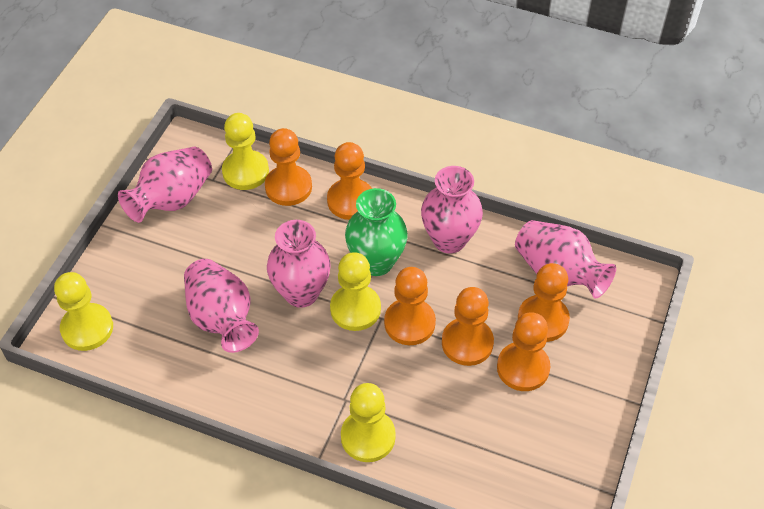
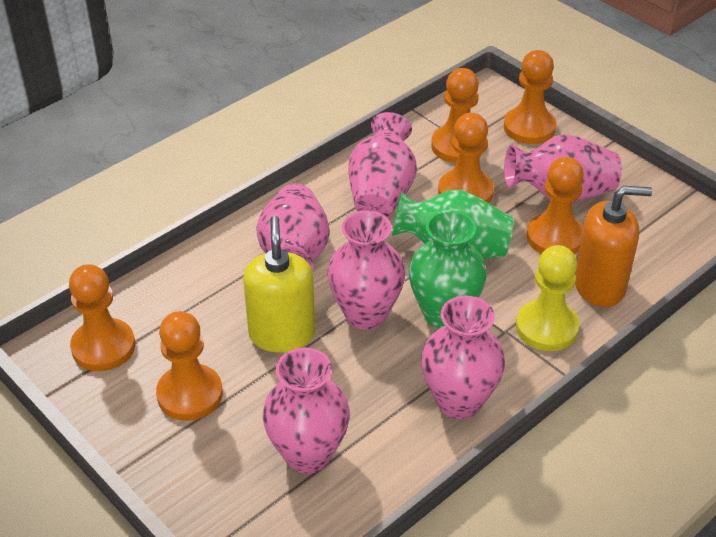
green vase: [345,188,408,276] = 1 -> [392,190,513,259] [409,210,487,328] = 2
orange soap dispenser: none = 0 -> [575,186,652,307] = 1
pink vase: [118,147,212,223] [184,259,259,353] [267,220,331,308] [421,166,483,254] [515,220,616,299] = 5 -> [256,184,330,272] [262,348,350,474] [327,211,405,330] [348,112,417,217] [421,295,505,419] [504,134,622,202] = 6
yellow pawn: [54,272,113,351] [222,113,269,190] [330,252,381,331] [341,383,396,462] = 4 -> [516,245,579,351] = 1
yellow soap dispenser: none = 0 -> [243,216,315,352] = 1

